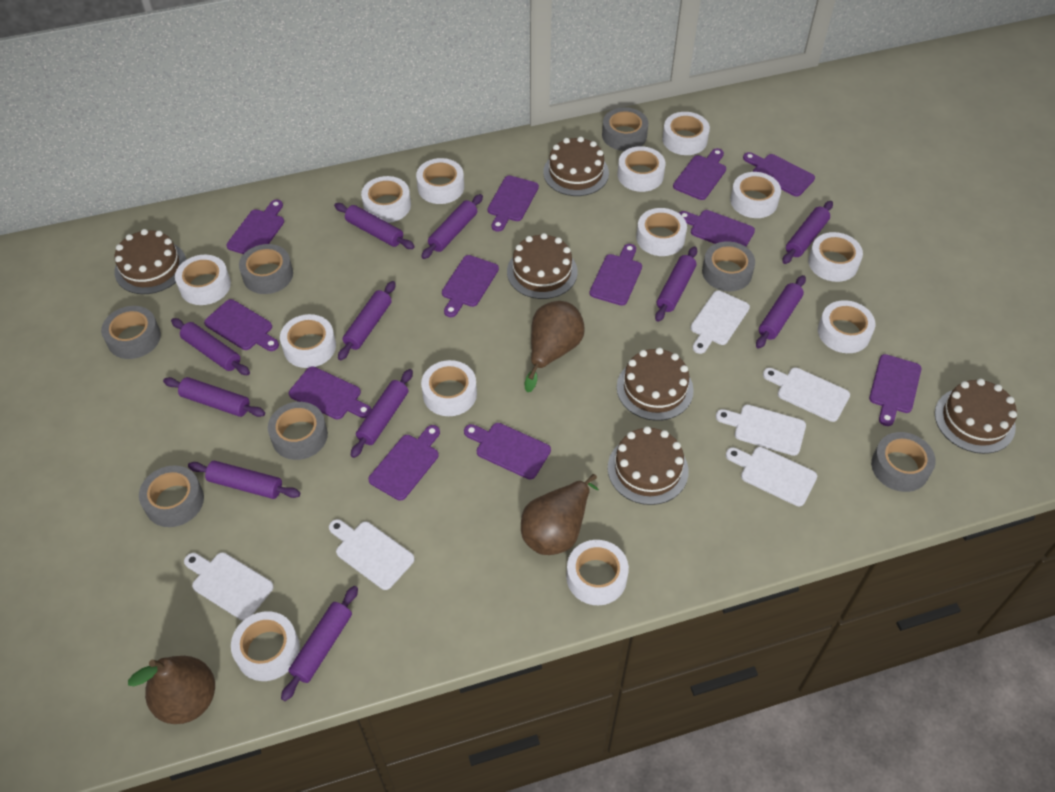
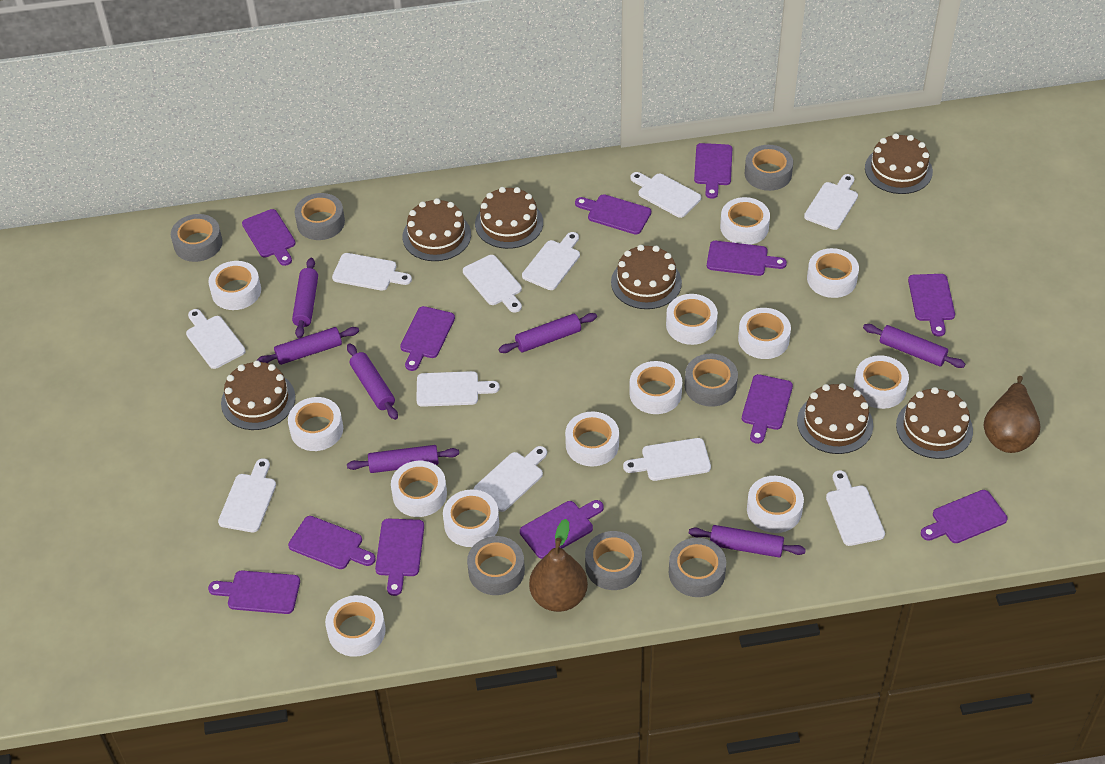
brown cake: [115,229,186,294] [507,233,578,299] [543,136,609,196] [608,426,688,505] [617,348,694,421] [935,379,1017,454] = 6 -> [221,360,295,430] [403,198,471,261] [475,187,543,249] [611,245,682,309] [797,383,873,454] [865,133,933,194] [896,387,973,459] = 7
brown pear: [128,656,215,724] [521,474,599,555] [525,301,585,392] = 3 -> [529,519,588,612] [983,376,1040,453] = 2
purple rolling pin: [163,377,265,417] [171,318,250,375] [188,461,300,499] [281,586,358,701] [334,203,415,249] [338,281,396,360] [351,369,413,458] [421,194,483,259] [655,246,697,322] [756,275,806,349] [782,201,833,264] = 11 -> [256,327,359,365] [292,258,318,338] [347,343,398,420] [347,445,459,473] [499,313,597,353] [689,525,806,558] [863,324,965,368] = 7
white cutting board: [184,552,274,621] [329,519,415,590] [690,290,750,354] [716,405,806,456] [726,447,817,506] [763,368,850,422] = 6 -> [186,309,246,369] [218,458,276,532] [332,253,412,291] [416,371,500,407] [463,255,522,313] [474,446,547,512] [522,232,580,290] [623,438,711,481] [630,172,701,218] [804,174,858,230] [826,470,885,546] = 11

